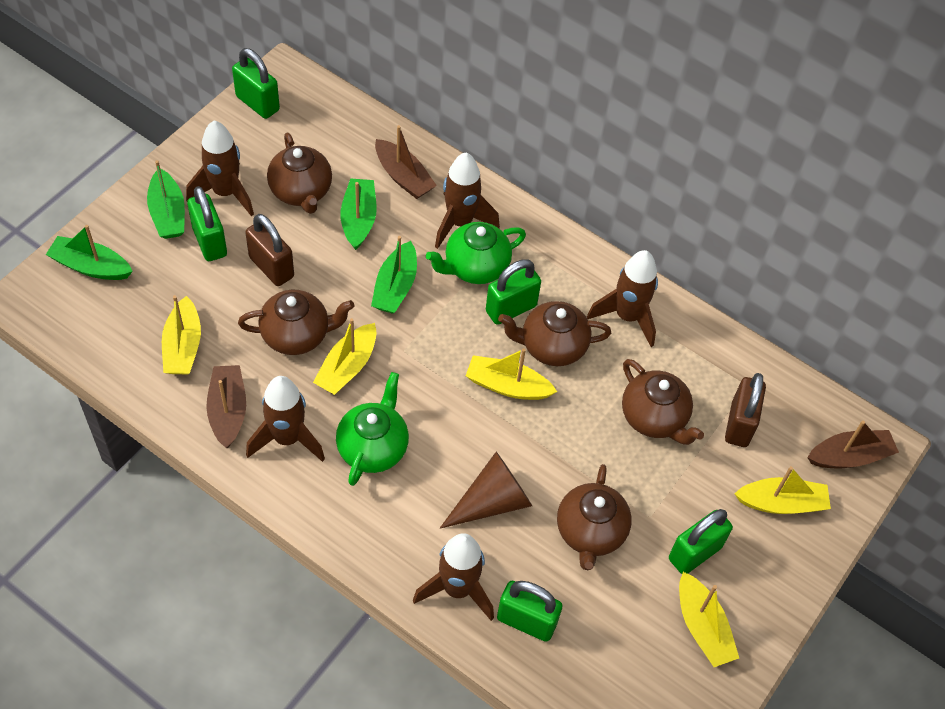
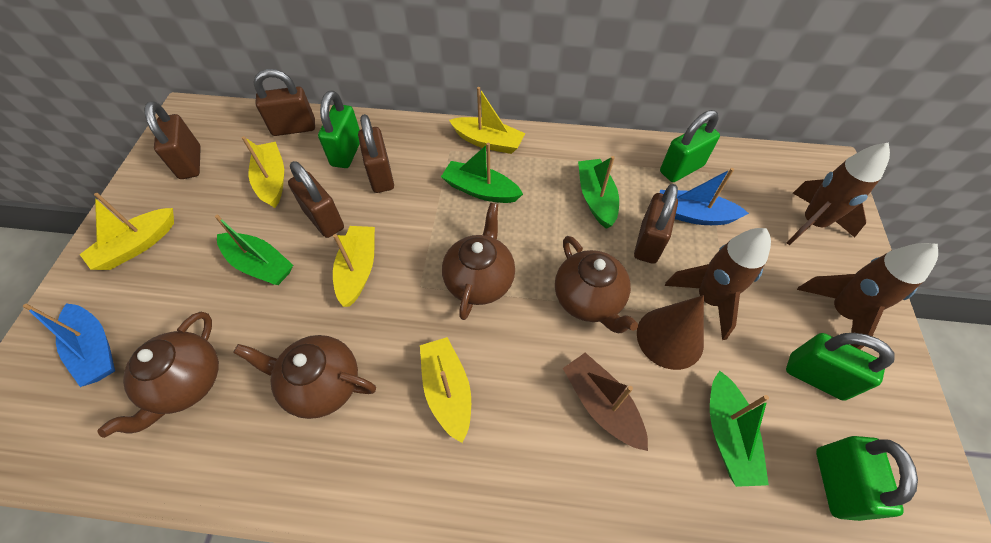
blue boat: none = 0 -> [23,303,115,387] [660,168,749,225] = 2
brown boat: [206,365,246,448] [375,125,437,199] [807,421,899,468] = 3 -> [563,353,648,451] = 1
brown padlock: [245,214,294,286] [725,373,766,447] = 2 -> [144,101,201,179] [253,69,315,136] [288,161,344,238] [358,114,394,193] [634,184,678,264] = 5
brown rocket: [186,120,254,216] [246,376,325,462] [413,533,494,621] [435,153,500,249] [587,250,658,347] = 5 -> [665,228,771,340] [787,142,890,245] [797,243,938,349] = 3
brown teapot: [238,290,354,355] [267,133,332,214] [498,301,611,366] [557,464,632,570] [622,359,704,445] = 5 -> [97,312,219,438] [233,335,376,419] [442,203,515,320] [555,236,638,333] = 4
green padlock: [187,186,227,261] [232,48,280,119] [486,259,541,325] [497,581,563,642] [669,509,733,574] = 5 -> [318,91,360,168] [660,110,720,182] [786,333,895,401] [816,436,918,521] = 4
green teapot: [336,372,409,486] [426,222,526,284] = 2 -> none = 0

